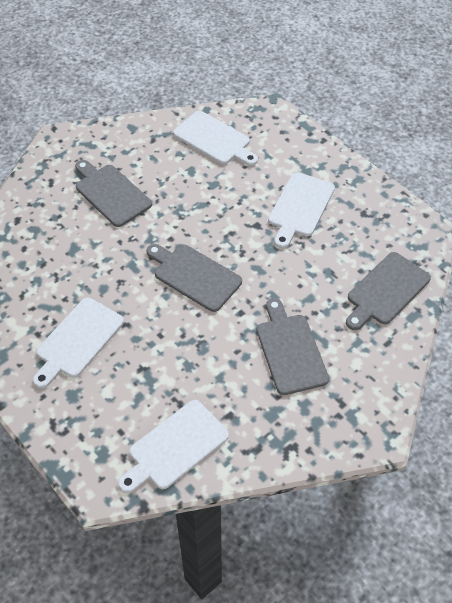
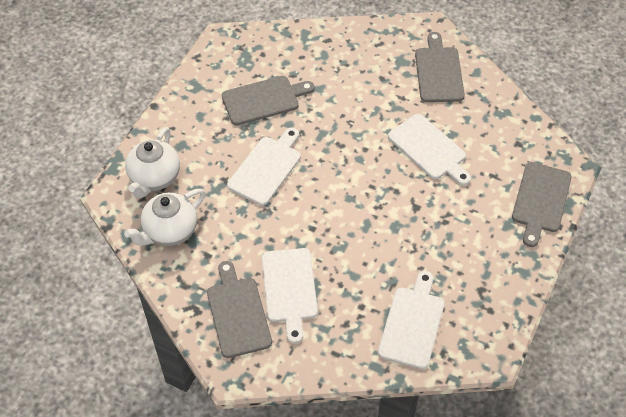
white teapot: none = 0 -> [124,189,205,246] [125,127,180,198] = 2

